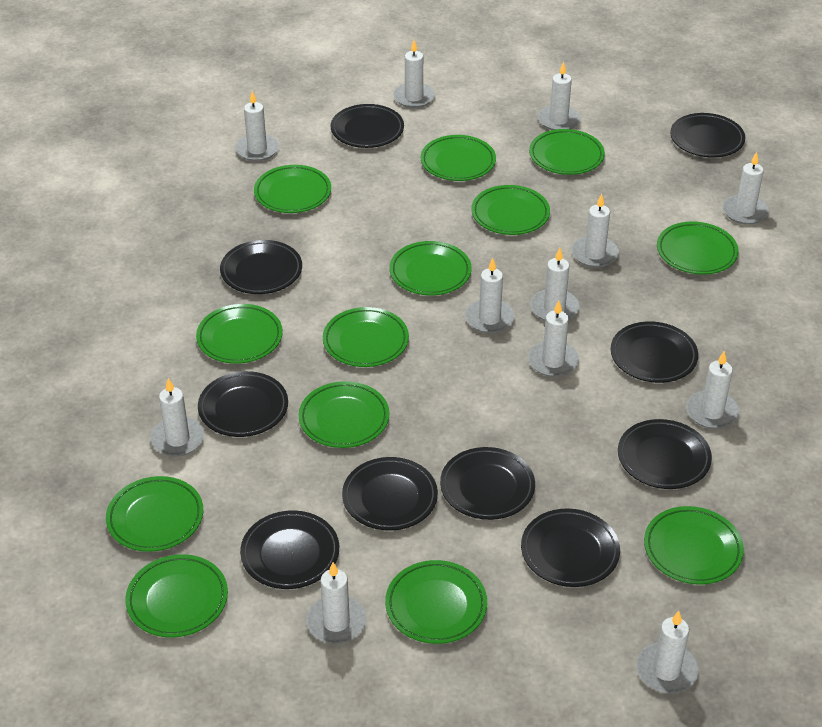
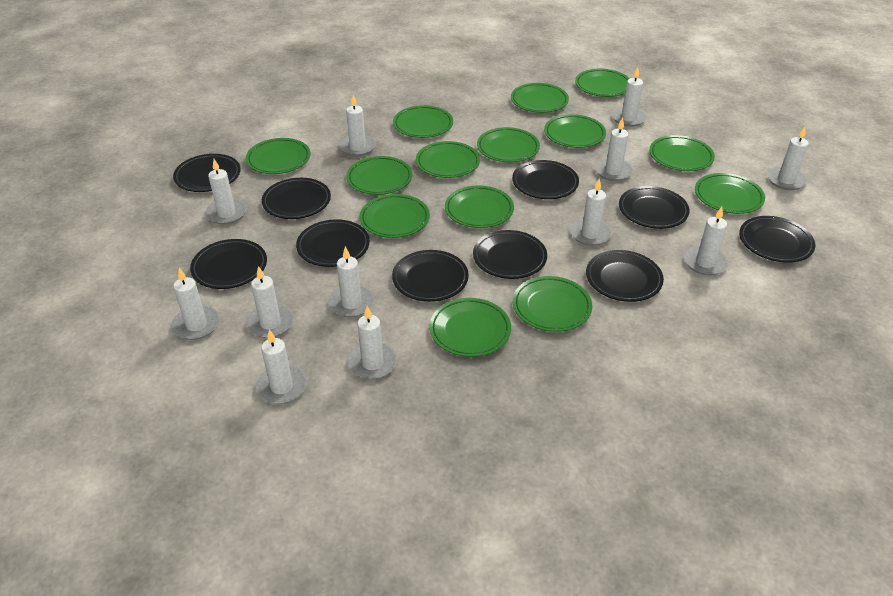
green plate: [106,476,203,552] [125,554,228,638] [196,304,283,364] [254,165,331,213] [298,381,389,448] [323,307,409,367] [385,560,487,644] [390,241,472,295] [421,135,496,181] [471,185,550,235] [529,129,605,175] [644,506,744,585] [657,222,739,274] = 13 -> [246,138,310,174] [346,156,412,195] [359,194,430,238] [393,105,453,138] [416,141,480,178] [429,298,511,357] [445,185,514,228] [477,127,540,162] [511,83,569,113] [513,276,592,332] [544,114,606,148] [575,69,630,97] [649,135,715,171] [695,173,765,214] = 14

